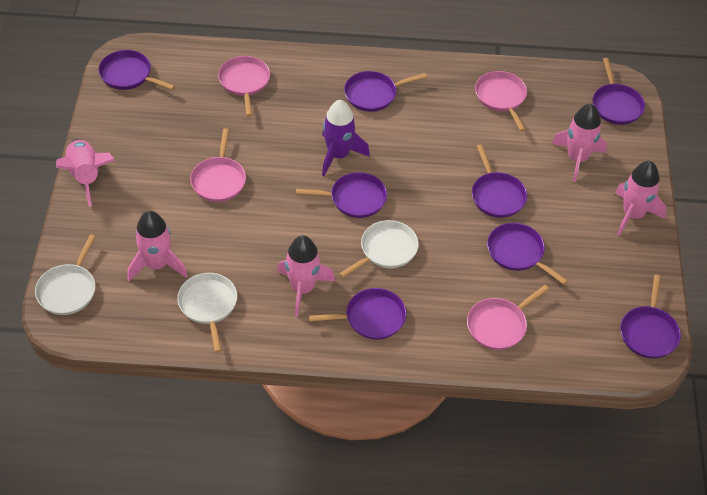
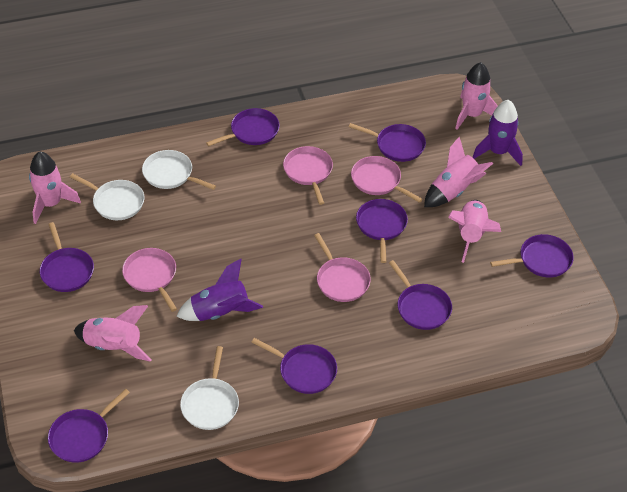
purple rocket: [322,100,370,176] = 1 -> [176,259,263,321] [472,100,523,166] = 2

